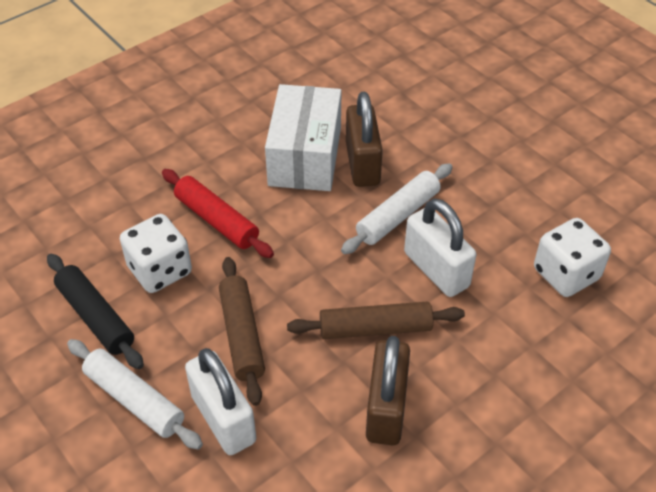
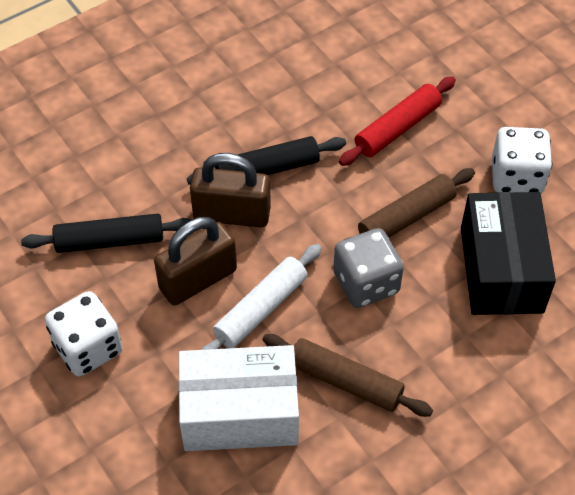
black box: none = 0 -> [461,192,556,315] = 1
black rolling pin: [47,254,144,369] = 1 -> [21,213,191,253] [187,136,346,185] = 2
grey dice: none = 0 -> [333,228,404,308] = 1
white padlock: [185,348,256,455] [404,198,476,297] = 2 -> none = 0
white rolling pin: [67,339,203,450] [341,163,452,254] = 2 -> [200,244,322,350] = 1

